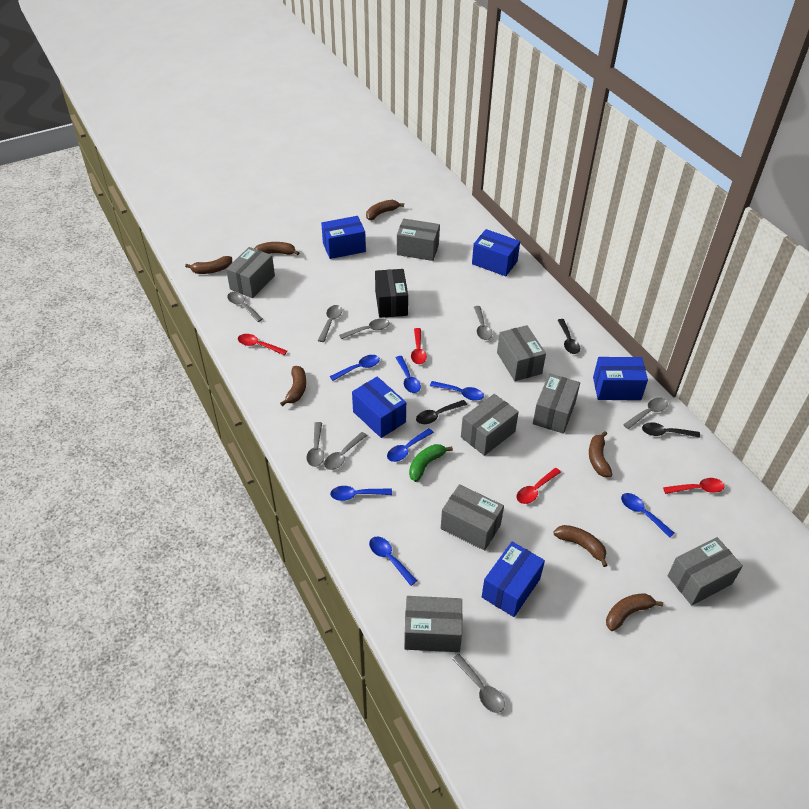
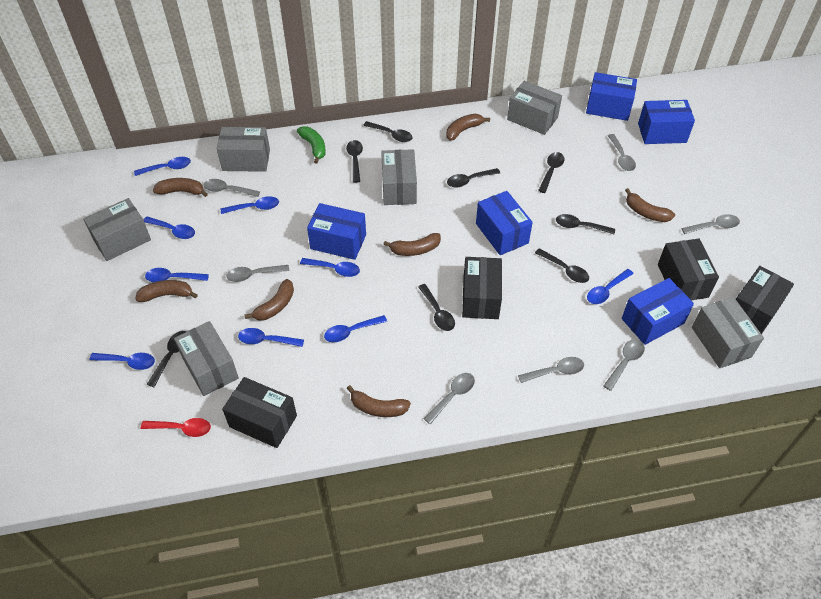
black box: [375,269,408,318] = 1 -> [222,377,297,448] [462,257,502,319] [658,239,719,301] [736,266,794,334] = 4
black spoon: [416,400,467,424] [558,319,580,354] [642,423,700,438] = 3 -> [147,331,186,387] [346,140,363,183] [363,121,413,142] [418,284,455,331] [447,168,500,188] [535,248,589,283] [538,152,565,193] [556,214,615,234] = 8
blue spoon: [330,355,380,381] [330,486,392,501] [369,537,417,586] [387,428,434,462] [396,356,421,393] [430,381,484,401] [621,493,674,538] = 7 -> [89,353,155,370] [134,157,191,176] [143,216,195,239] [145,268,209,282] [221,196,279,214] [238,328,304,347] [300,258,360,277] [324,315,387,342] [587,269,634,304] = 9
grey box: [226,247,275,298] [397,219,440,261] [404,596,463,652] [441,484,504,551] [461,394,519,456] [497,325,546,381] [533,373,580,434] [668,537,743,605] = 8 -> [83,198,151,261] [174,321,239,396] [217,127,270,172] [381,149,417,205] [507,81,562,135] [692,297,764,368] = 6
grey spoon: [227,292,263,322] [307,422,324,467] [318,305,342,342] [324,432,367,470] [339,319,389,339] [452,654,505,713] [474,306,492,340] [623,397,668,429] = 8 -> [204,179,260,197] [226,265,289,282] [424,373,475,424] [518,357,584,383] [603,339,645,391] [608,134,636,171] [682,214,740,234] = 7
red spoon: [238,334,287,355] [411,328,427,364] [516,468,561,504] [663,478,725,494] = 4 -> [141,418,211,437] = 1

